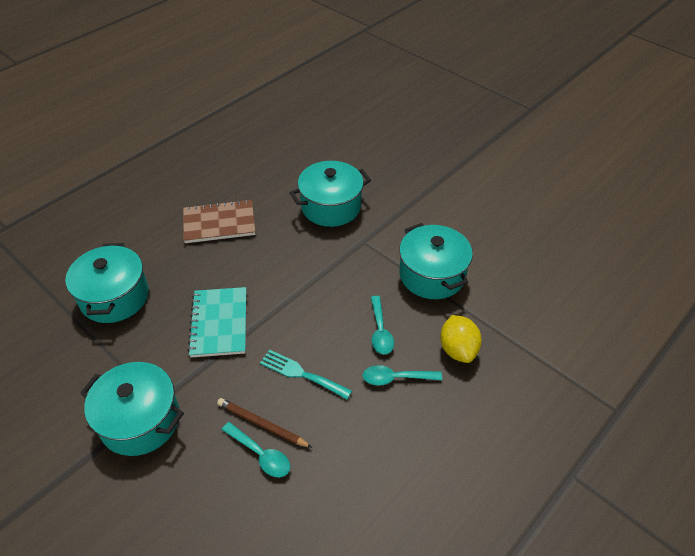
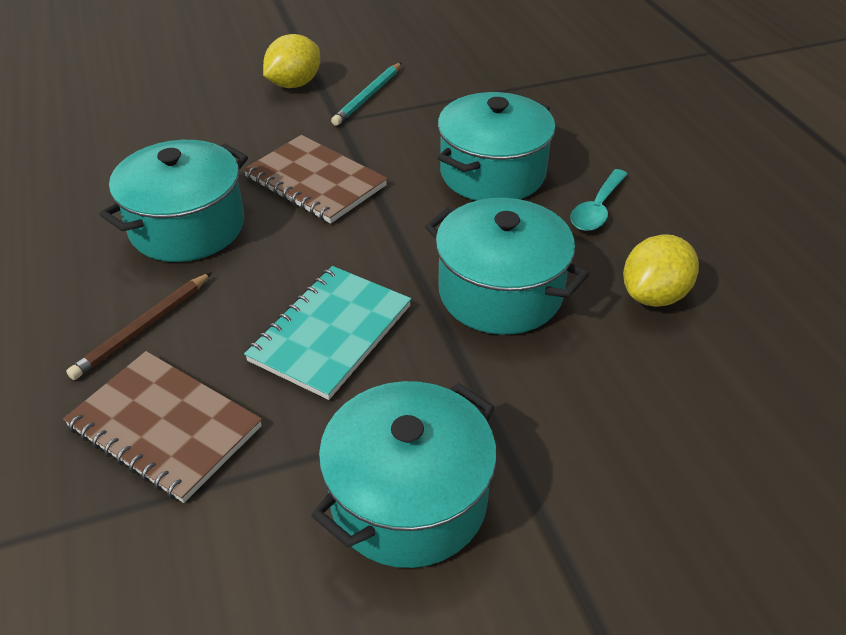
brown notebook: [183,199,256,243] = 1 -> [63,351,262,503] [243,135,387,223] = 2
turquoise fork: [260,350,352,399] = 1 -> none = 0
turquoise pencil: none = 0 -> [331,62,402,126] = 1
turquoise spoon: [222,422,290,477] [362,365,442,385] [371,296,394,354] = 3 -> [570,169,628,231] = 1
yellow lemon: [440,315,482,363] = 1 -> [263,34,320,88] [623,234,699,307] = 2

